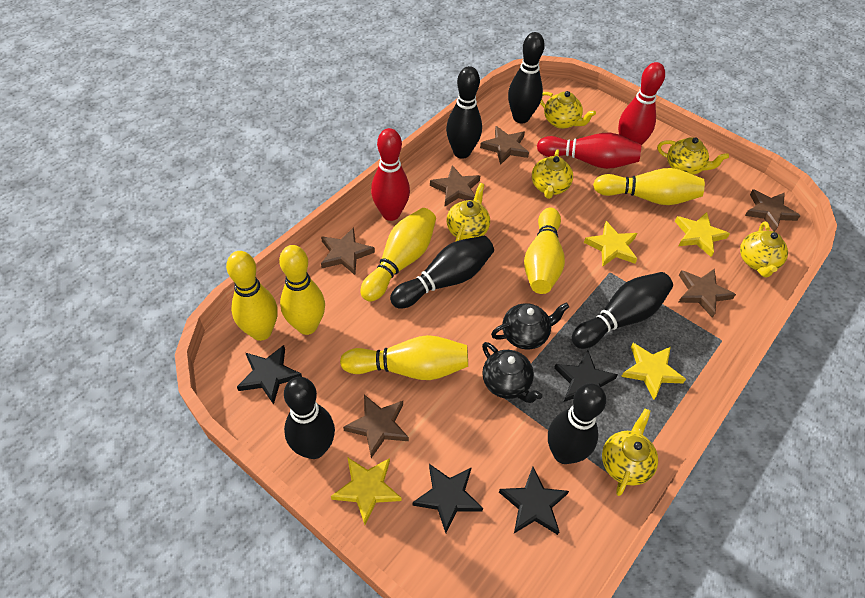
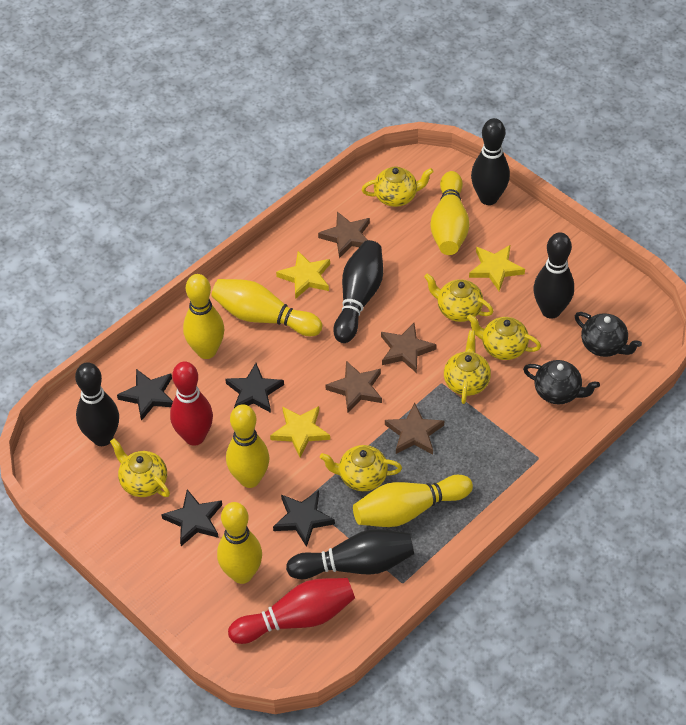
black bowling pin: [284,377,335,459] [390,236,494,309] [446,66,482,159] [508,32,545,123] [548,383,606,464] [571,272,673,349] = 6 -> [75,362,119,446] [286,529,414,579] [333,240,383,343] [471,118,510,205] [534,232,574,319] = 5
brown star: [321,227,375,275] [343,395,409,458] [430,165,480,206] [480,126,529,165] [678,268,736,318] [745,189,800,232] = 6 -> [318,212,370,258] [325,361,382,413] [381,323,437,373] [385,403,444,454] = 4
red bowling pin: [371,128,410,221] [537,133,641,169] [618,62,665,145] = 3 -> [170,361,213,446] [228,578,355,644] = 2
yellow star: [331,458,402,525] [584,221,637,267] [621,343,686,400] [675,212,730,257] = 4 -> [270,406,330,457] [276,251,330,299] [469,245,525,291] = 3

